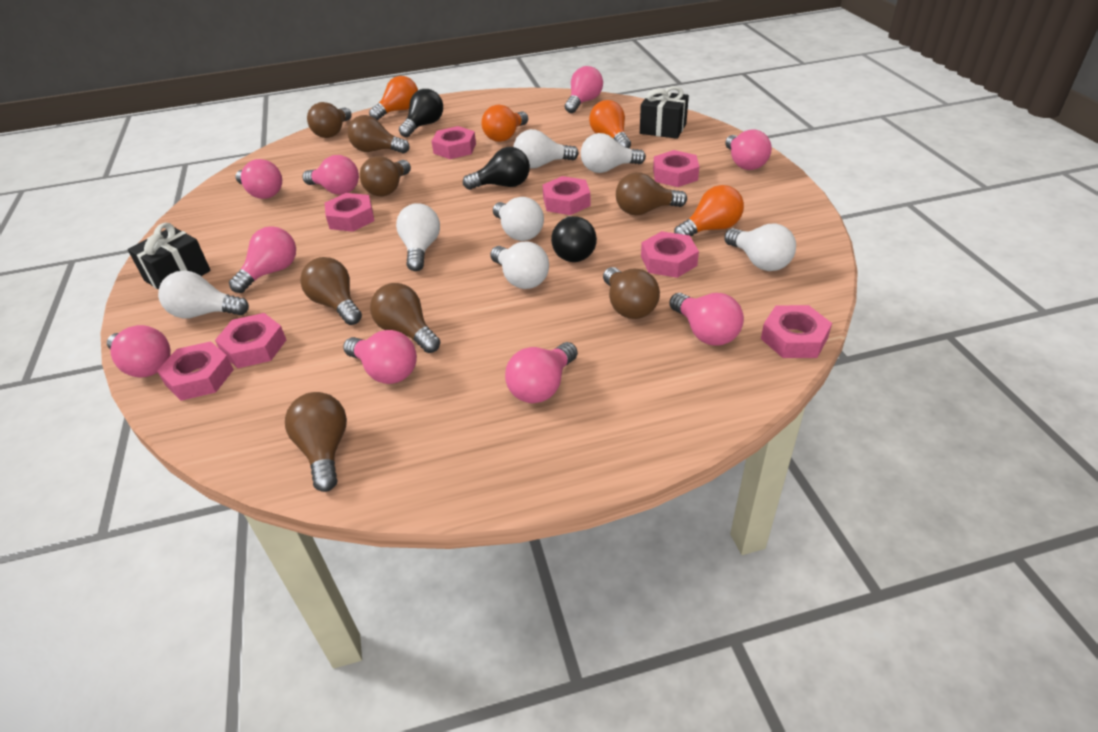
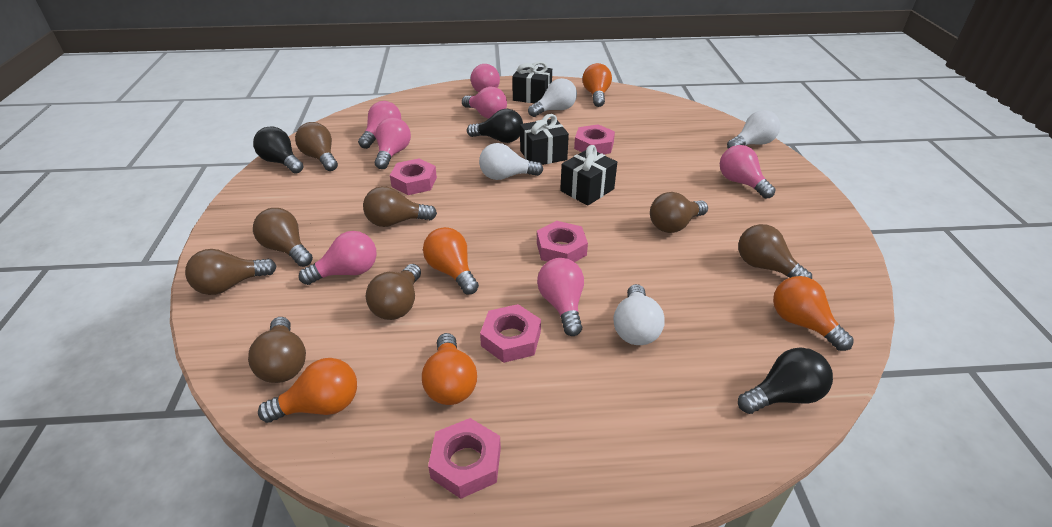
black gift: [128,223,211,290] [640,86,689,139] = 2 -> [512,61,552,104] [520,114,569,165] [560,145,617,206] = 3
orange light bulb: [369,76,418,120] [481,105,528,142] [589,100,631,148] [674,185,744,236] = 4 -> [258,358,357,423] [422,333,477,405] [423,227,479,294] [583,63,612,107] [773,276,854,351] = 5
pink light bulb: [107,325,171,377] [229,226,296,293] [235,159,282,199] [302,155,359,195] [343,330,417,384] [505,342,578,403] [565,66,603,113] [669,293,744,346] [725,130,772,170] = 9 -> [299,231,377,285] [358,101,401,149] [375,117,411,169] [462,87,507,119] [471,64,500,93] [537,258,584,336] [720,145,775,199] = 7
pink nut: [157,341,234,401] [215,313,286,368] [325,193,374,232] [432,126,476,159] [542,176,591,215] [641,231,699,278] [653,150,699,187] [761,305,832,358] = 8 -> [390,159,437,195] [428,418,501,499] [480,304,541,363] [537,221,588,262] [574,124,615,154] = 5
white light bulb: [158,271,249,319] [396,203,440,271] [490,241,549,289] [493,197,544,241] [513,129,579,169] [581,133,646,173] [724,224,796,271] = 7 -> [479,143,543,180] [528,78,577,117] [614,284,665,345] [727,110,781,149] = 4

